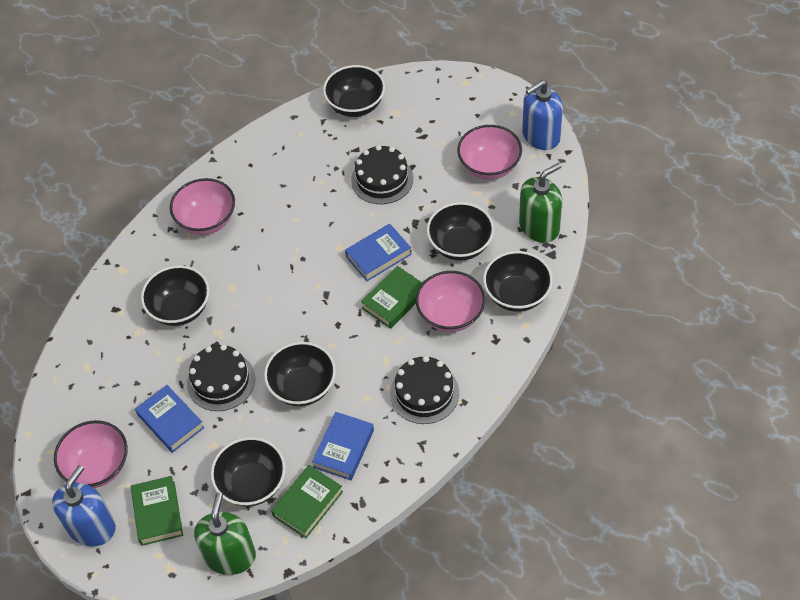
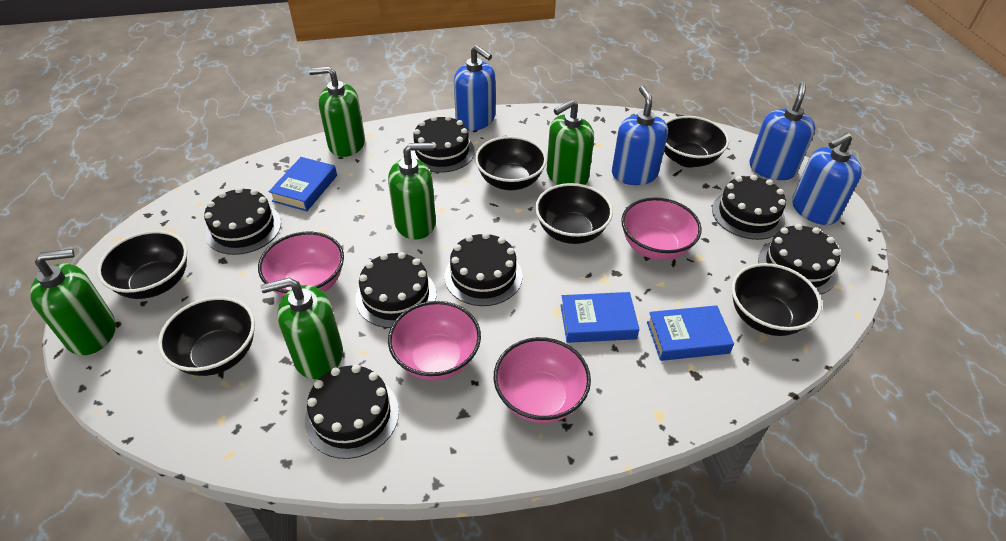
black cake: [187,344,255,411] [351,145,413,204] [390,356,459,424] = 3 -> [204,187,281,255] [305,365,399,459] [355,252,436,328] [411,115,475,173] [445,232,523,306] [712,175,786,240] [758,224,841,294] = 7
blue soap dispenser: [52,465,116,547] [522,80,563,150] = 2 -> [454,45,495,131] [612,86,668,185] [750,83,815,180] [792,133,862,225] = 4
green book: [131,476,183,546] [271,465,343,538] [361,266,422,329] = 3 -> none = 0
green soap dispenser: [194,493,256,575] [519,163,562,243] = 2 -> [30,249,116,355] [260,278,343,379] [309,66,365,157] [388,143,436,240] [547,99,594,185] = 5

